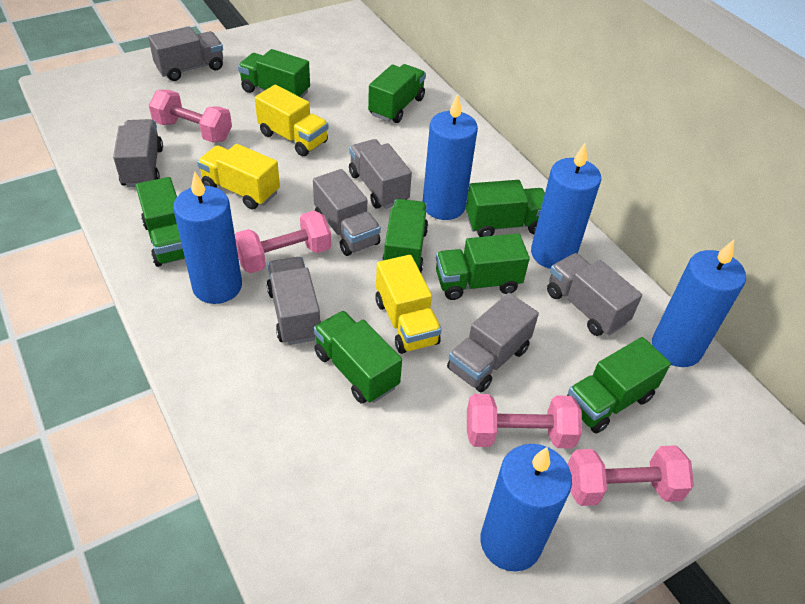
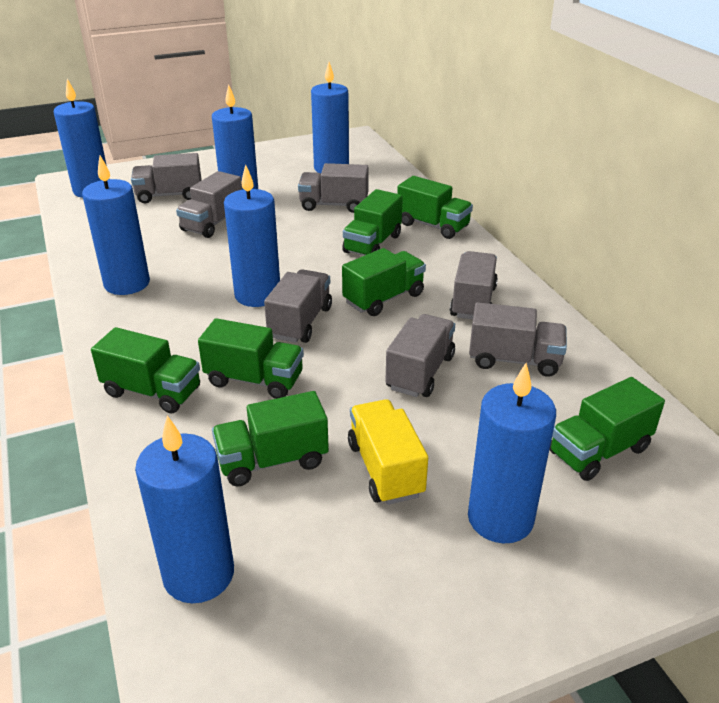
blue candle: [173,172,242,304] [423,94,478,220] [480,444,572,572] [531,143,601,269] [652,240,746,367] = 5 -> [54,79,107,198] [82,156,150,295] [135,416,234,603] [212,85,258,190] [224,164,280,307] [311,62,349,173] [468,363,556,543] = 7
green truck: [136,177,185,267] [238,49,310,98] [314,311,402,403] [368,64,426,123] [382,199,428,272] [436,233,530,300] [466,180,545,237] [567,337,671,434] = 8 -> [91,327,200,413] [198,318,304,399] [212,391,329,486] [342,189,403,256] [342,248,426,316] [397,176,473,239] [549,377,665,481] = 7
pink dumbbell: [149,90,232,143] [235,211,331,273] [467,394,582,449] [567,445,694,506] = 4 -> none = 0
yellow truck: [197,144,280,209] [255,85,328,157] [376,255,442,354] = 3 -> [348,399,428,505] = 1

